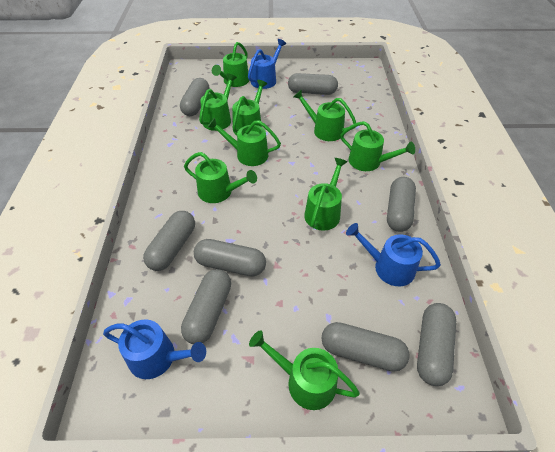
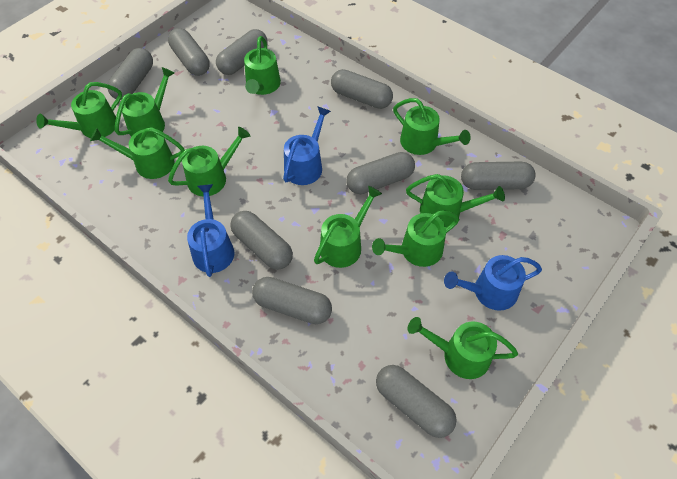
green watering can: [184,152,257,203] [199,73,237,131] [207,117,281,166] [212,42,249,87] [232,80,268,135] [249,330,360,410] [293,89,356,141] [304,158,347,231] [341,121,415,171] = 9 -> [36,82,122,138] [90,127,184,179] [115,67,175,137] [168,127,250,197] [244,36,281,95] [314,186,382,268] [372,210,459,267] [393,98,471,155] [406,174,505,227] [408,317,518,379] = 10
grey capsule: [143,211,195,271] [180,78,210,116] [181,269,231,344] [194,239,266,277] [288,73,338,95] [322,322,410,372] [387,177,416,232] [417,303,456,386] = 8 -> [108,48,153,100] [168,28,210,76] [216,29,268,75] [230,211,293,270] [252,277,332,324] [331,69,393,109] [347,152,415,194] [376,365,457,438] [461,162,536,190] = 9

